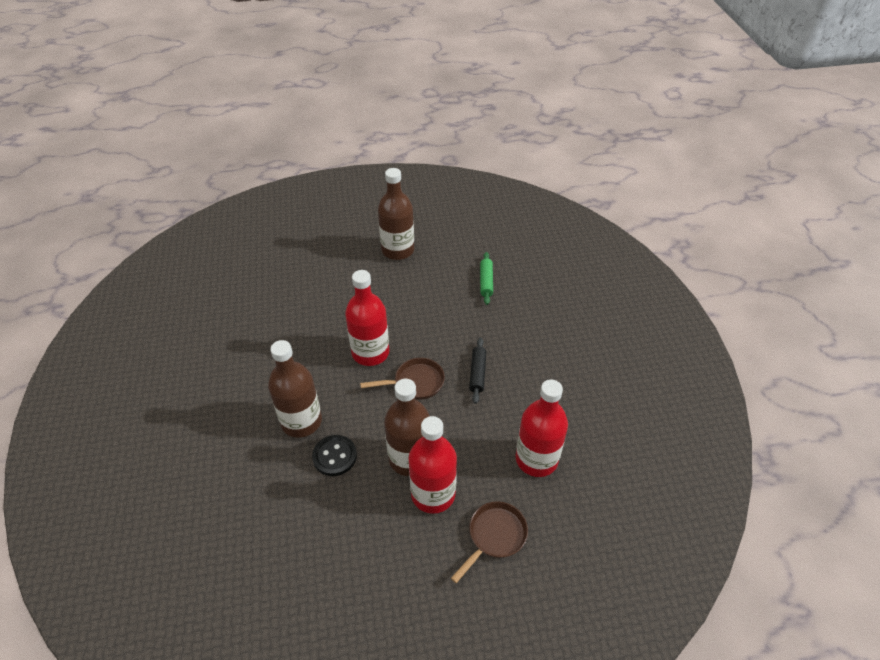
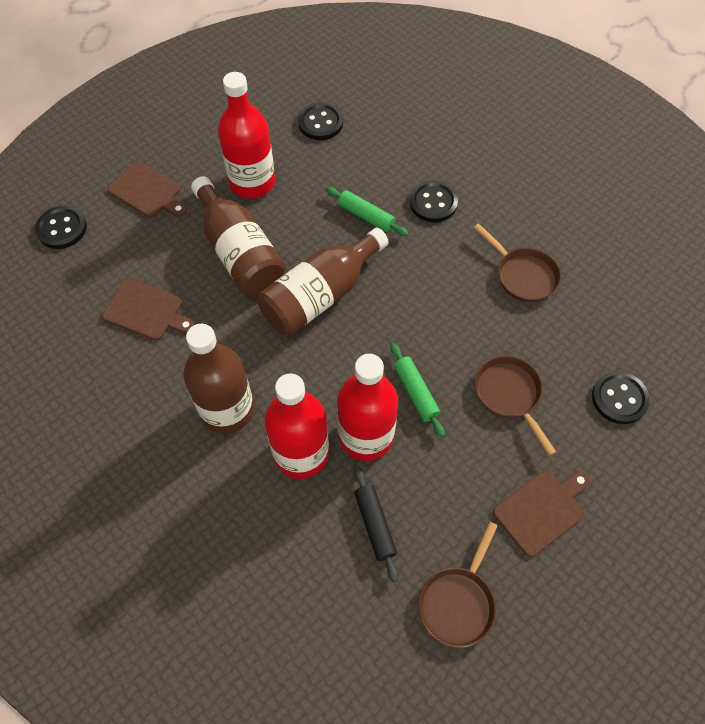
black button: [312,435,357,476] = 1 -> [35,206,87,249] [298,103,343,140] [410,181,458,222] [592,371,650,424] = 4
brown cutting board: none = 0 -> [102,279,195,340] [108,161,187,218] [493,471,590,557] = 3
brown pan: [360,358,445,400] [451,501,528,583] = 2 -> [418,522,498,648] [474,223,561,302] [475,356,556,456] = 3
green rolling pin: [480,252,493,305] = 1 -> [326,187,408,236] [390,343,445,437] = 2

